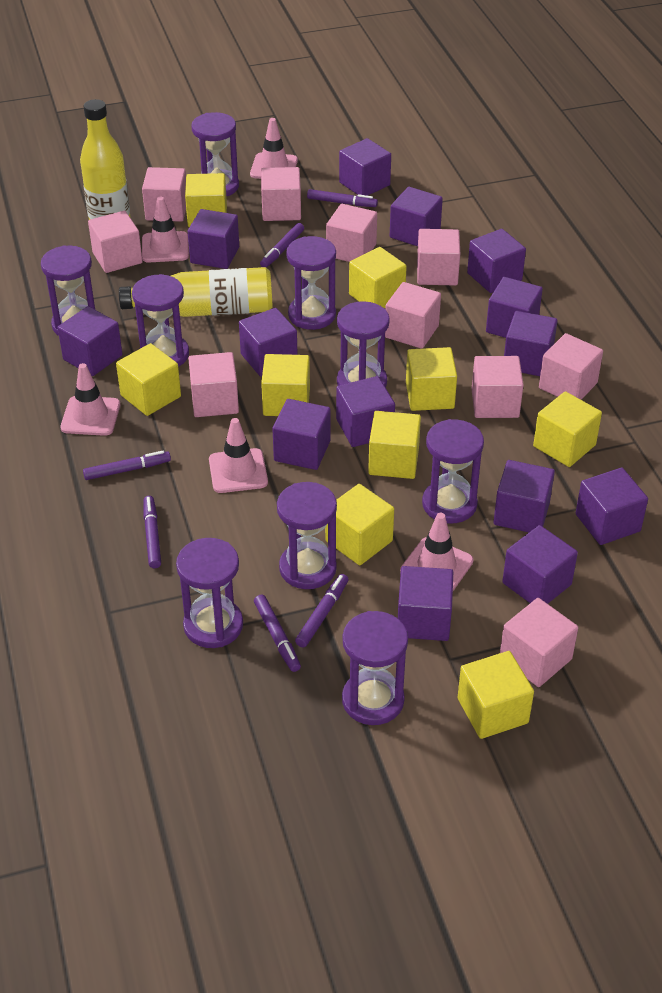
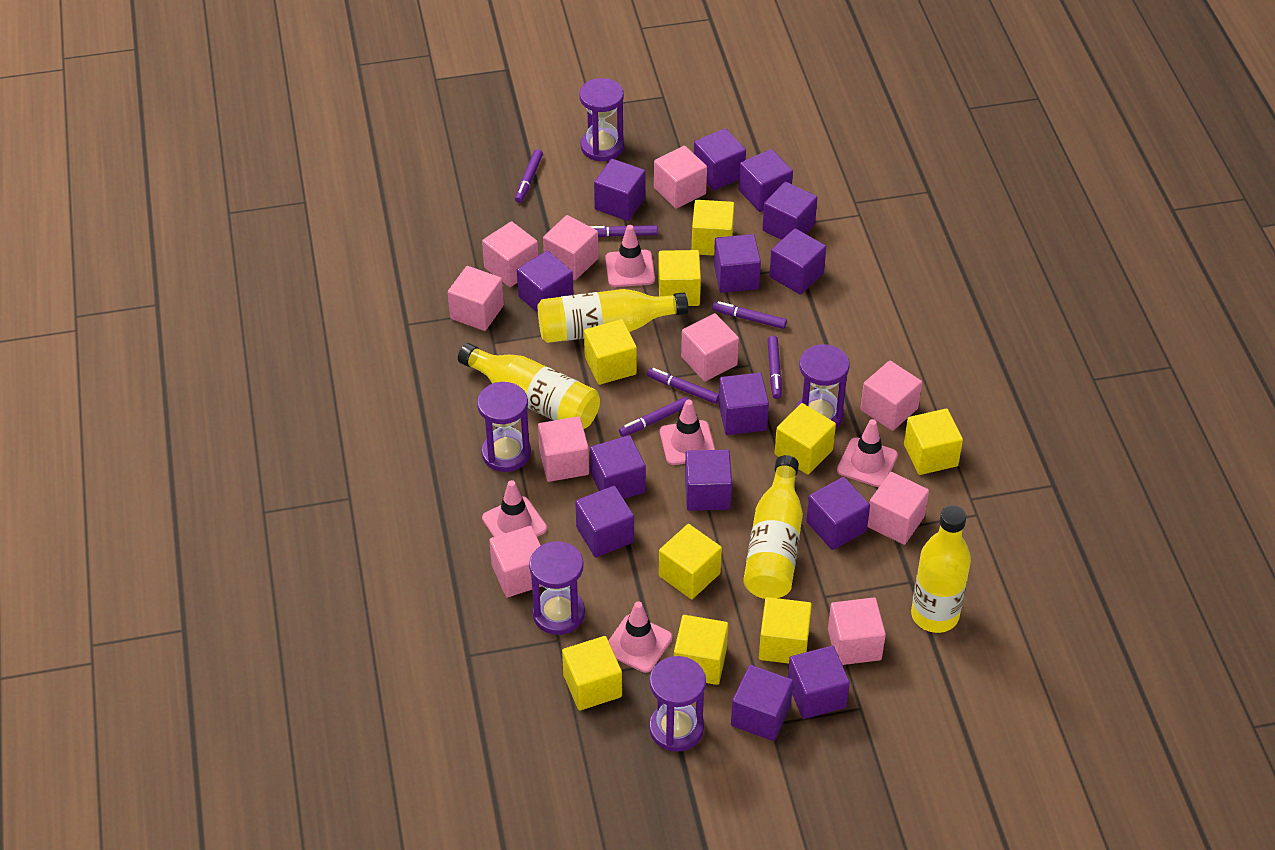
purple hourglass: [41,245,95,336] [132,274,189,367] [176,538,243,648] [191,112,239,197] [277,482,337,589] [287,236,336,330] [337,301,390,388] [342,611,408,725] [422,419,484,523] = 9 -> [477,382,531,472] [529,541,585,635] [579,78,624,161] [649,656,706,752] [795,344,850,429] = 5
yellow bottle: [80,99,131,220] [119,267,273,317] = 2 -> [458,343,600,429] [538,289,688,343] [743,455,803,599] [911,505,971,633] = 4

